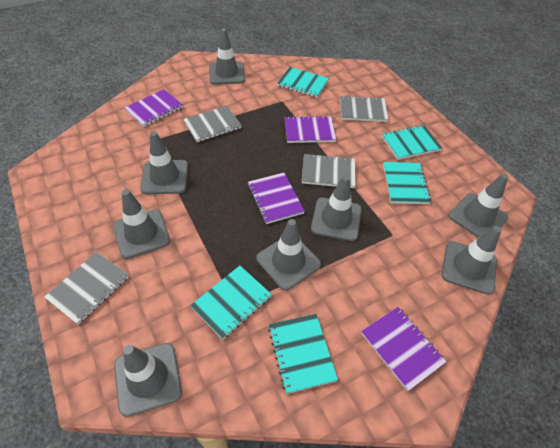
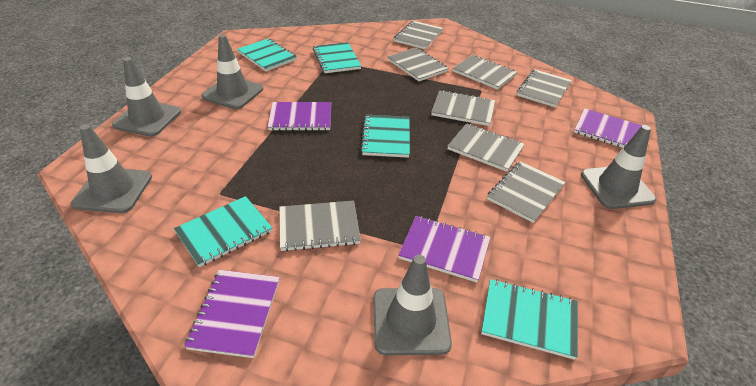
grey notebook: [44,252,129,325] [183,106,242,142] [302,154,355,188] [340,96,388,122] = 4 -> [279,200,361,251] [387,48,449,81] [394,21,443,49] [431,90,495,126] [448,123,525,172] [453,55,517,90] [487,161,565,223] [517,69,572,108] = 8
grey traffic cone: [113,189,170,259] [114,343,182,417] [140,131,188,194] [209,28,245,85] [256,219,321,290] [311,175,362,241] [442,226,501,295] [449,173,508,238] = 8 -> [71,124,152,213] [112,57,181,137] [202,34,263,109] [373,255,452,355] [581,125,656,209] = 5

